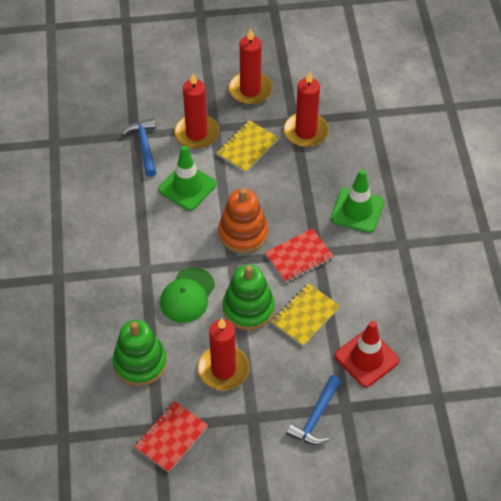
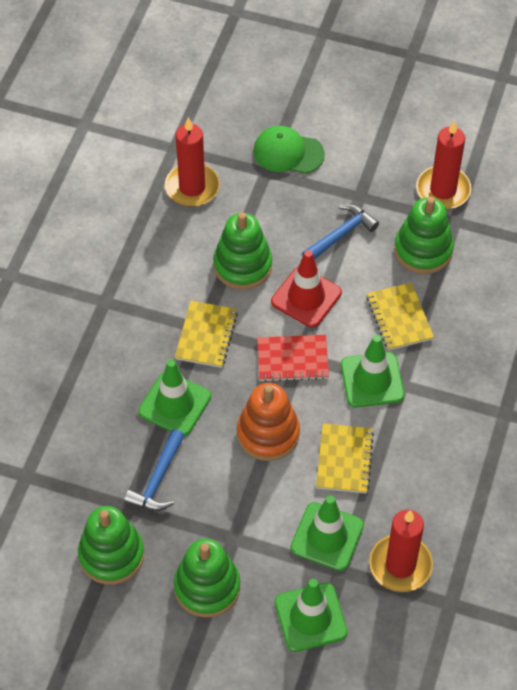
green stacking toy: [113,320,167,386] [223,264,275,330] = 2 -> [78,506,144,585] [174,539,240,618] [213,212,272,290] [394,197,454,274] = 4
green traffic cone: [158,145,216,211] [331,169,384,233] = 2 -> [138,359,211,436] [275,579,348,652] [291,495,364,571] [341,335,404,408] = 4
red candle: [174,73,219,149] [198,318,249,390] [229,28,272,105] [284,71,329,147] = 4 -> [165,117,220,207] [369,510,433,592] [416,120,471,209] = 3
red notebook: [134,401,208,473] [265,228,334,283] = 2 -> [257,335,329,382] = 1
yellow notebook: [216,120,278,173] [271,283,340,346] = 2 -> [175,301,238,368] [316,423,374,493] [367,282,434,351] = 3

